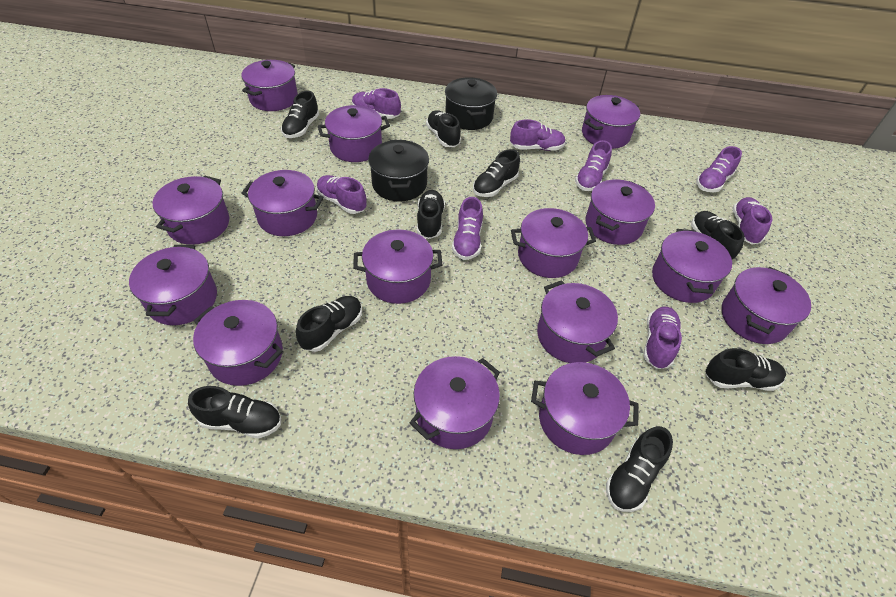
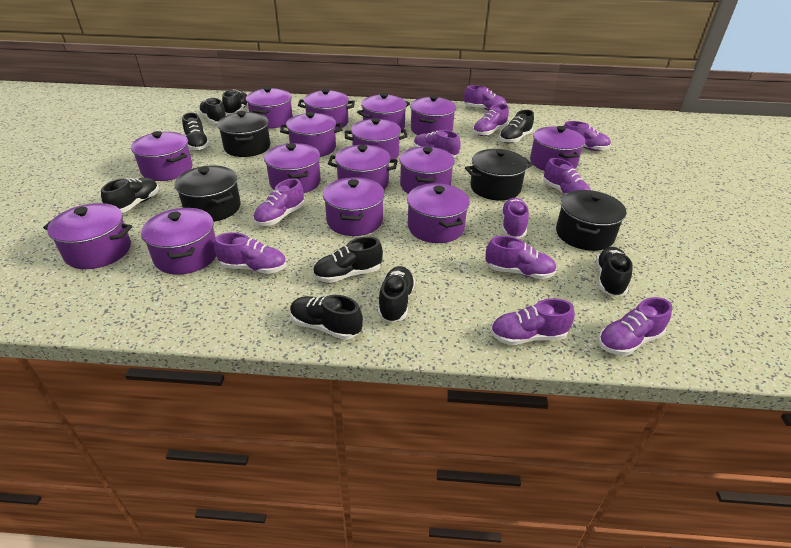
black pot: [368,140,429,202] [445,77,497,130] = 2 -> [175,166,241,222] [217,111,270,157] [465,149,533,200] [556,190,626,251] = 4
purple shoe: [316,175,367,214] [352,88,401,119] [452,197,483,260] [510,119,566,151] [575,140,612,191] [643,306,682,369] [696,146,742,192] [733,197,772,245] = 8 -> [214,232,286,274] [253,179,304,226] [414,130,461,157] [464,85,507,110] [473,104,509,136] [485,236,557,279] [490,298,575,345] [501,198,529,238] [543,158,591,195] [564,121,611,151] [598,297,672,356] = 11

